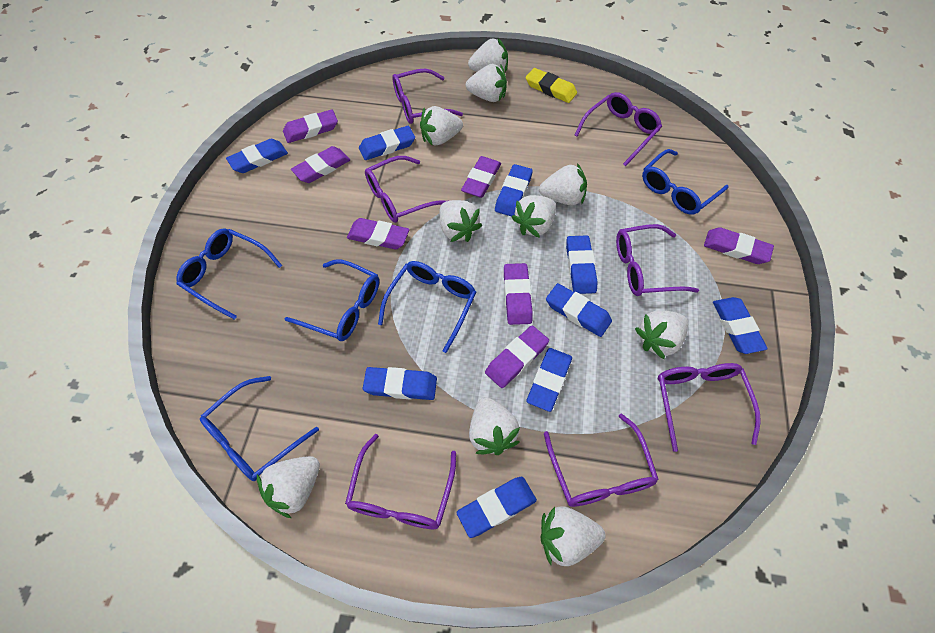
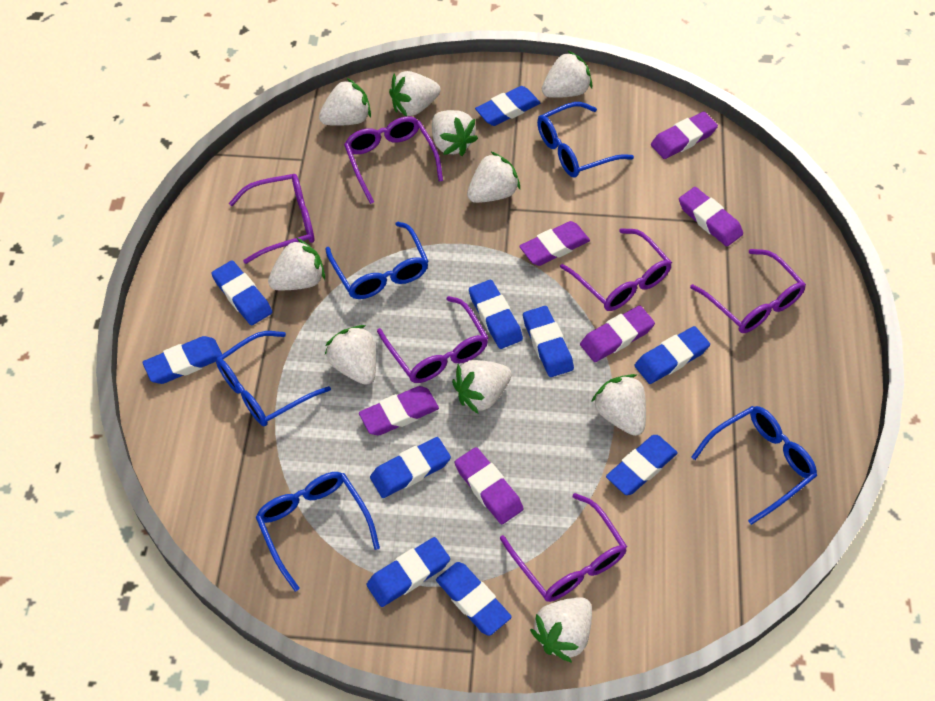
blue eraser: [226,139,288,173] [359,126,415,160] [363,367,437,400] [456,477,537,538] [495,164,533,217] [526,348,572,412] [546,283,612,337] [566,235,598,294] [713,297,768,354] = 9 -> [142,336,222,384] [211,261,272,325] [367,537,450,607] [370,437,451,498] [436,562,512,636] [469,280,523,349] [475,86,540,126] [523,306,574,377] [606,435,678,495] [634,326,710,384] = 10
purple eraser: [283,109,338,143] [291,146,350,183] [347,218,409,249] [461,156,501,198] [485,325,549,388] [504,263,533,325] [704,227,774,264] = 7 -> [359,386,439,435] [455,447,524,524] [519,221,590,266] [580,305,655,362] [651,112,718,159] [679,187,743,246] = 6
purple glasses: [345,434,456,529] [365,156,446,223] [392,69,463,124] [544,413,659,507] [574,92,662,166] [616,224,699,296] [658,363,761,452] = 7 -> [229,174,314,264] [344,116,443,204] [377,296,488,383] [500,493,627,602] [560,228,672,311] [690,249,806,333] = 6
yellow eraser: [526,68,577,103] = 1 -> none = 0

